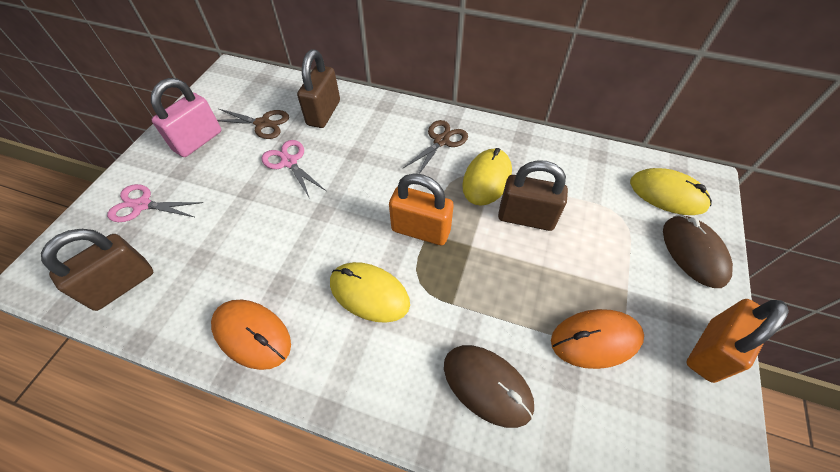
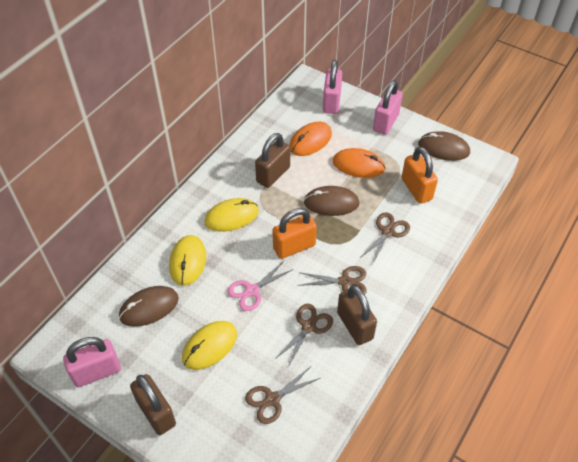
brown mouse: [444,345,534,428] [663,215,733,288] = 2 -> [119,286,179,327] [304,186,360,216] [418,131,470,161] = 3
brown scissors: [217,109,289,139] [402,120,468,174] = 2 -> [245,366,320,424] [275,304,333,367] [298,266,366,295] [360,212,410,265] = 4
pink padlock: [151,78,221,157] = 1 -> [63,337,121,387] [323,60,342,114] [373,80,403,135] = 3
pink scissors: [107,184,203,222] [261,140,326,199] = 2 -> [228,261,294,311] = 1

